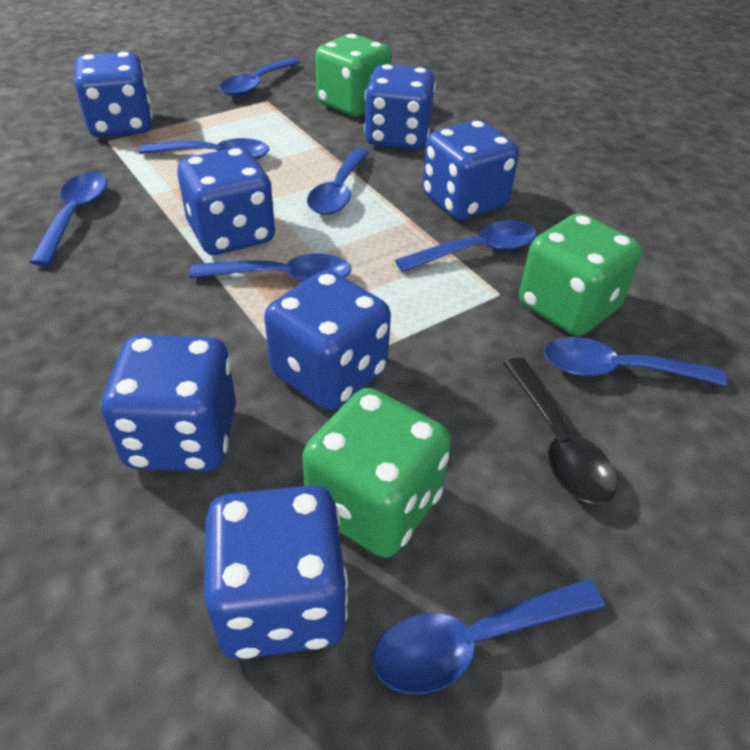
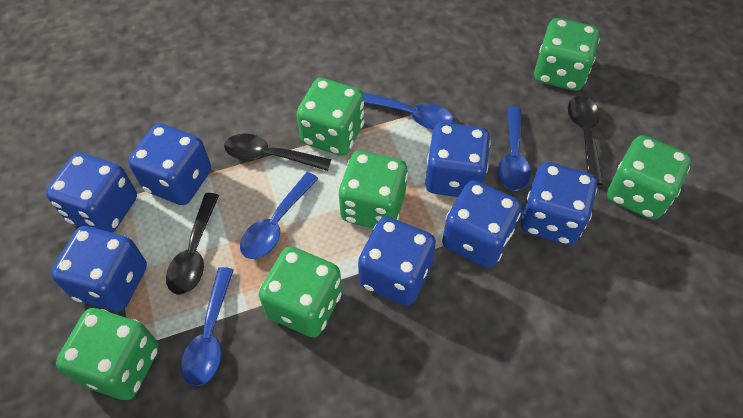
black spoon: [503,357,617,504] = 1 -> [166,193,219,295] [224,134,331,171] [568,96,603,185] = 3
blue spoon: [30,172,107,266] [139,138,269,159] [189,253,351,283] [220,58,301,96] [307,148,370,215] [372,579,605,694] [395,220,536,272] [544,337,727,386] = 8 -> [181,267,234,386] [240,172,318,259] [363,92,453,129] [498,106,531,191] = 4
green dice: [302,388,451,558] [315,34,392,117] [519,213,642,336] = 3 -> [56,308,159,400] [259,246,342,338] [297,78,364,156] [338,151,408,228] [534,18,600,91] [607,135,691,220] = 6

